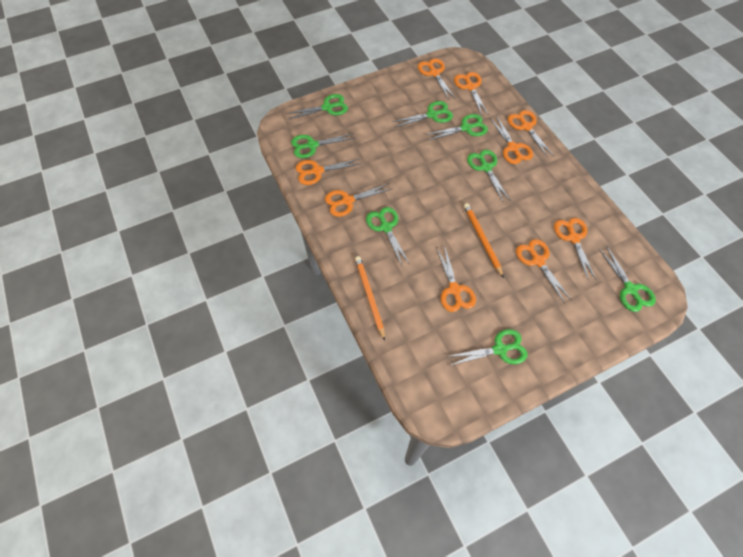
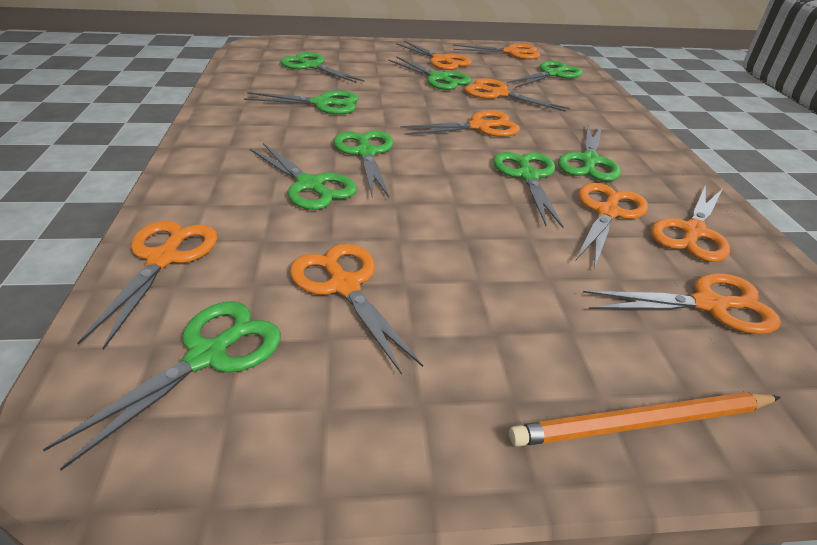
green scissors: [286,94,348,119] [291,133,356,158] [366,207,409,266] [392,101,453,128] [425,114,488,140] [447,329,527,366] [467,150,510,201] [599,247,656,312] = 8 -> [43,301,281,470] [244,90,359,114] [250,143,357,210] [280,52,364,83] [334,130,393,198] [388,56,471,90] [493,152,564,228] [507,61,583,88] [558,125,621,181] = 9
orange pencil: [355,256,385,341] [464,203,504,278] = 2 -> [509,392,781,447] = 1

